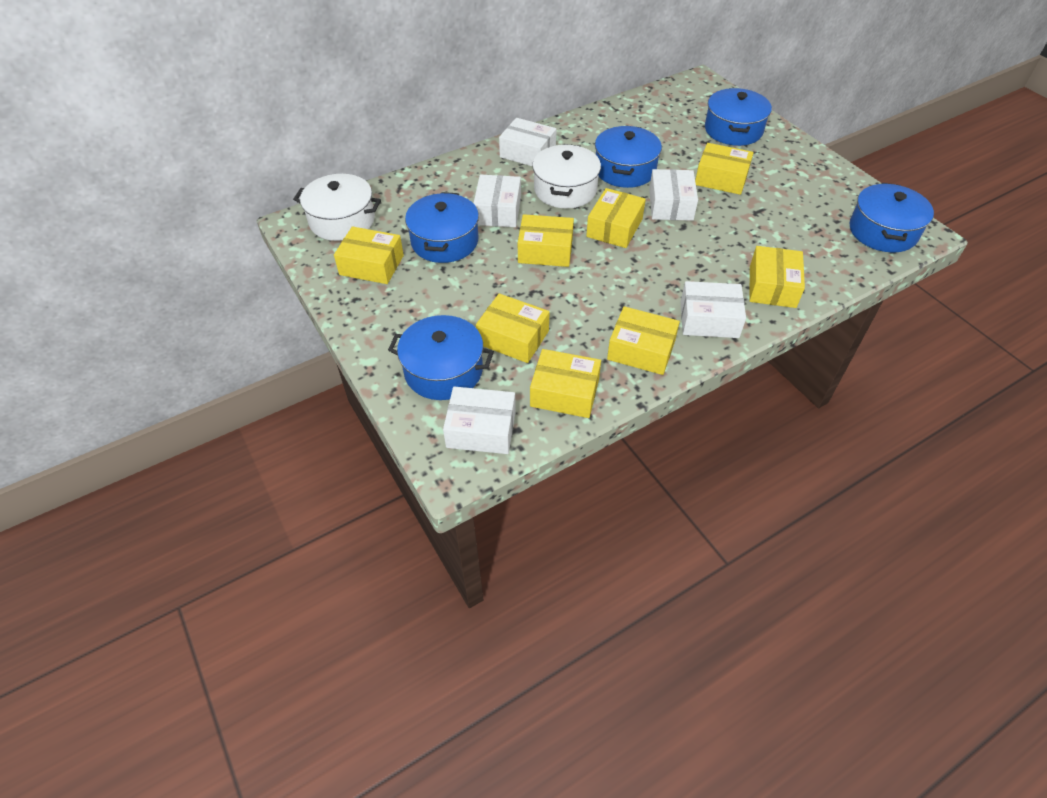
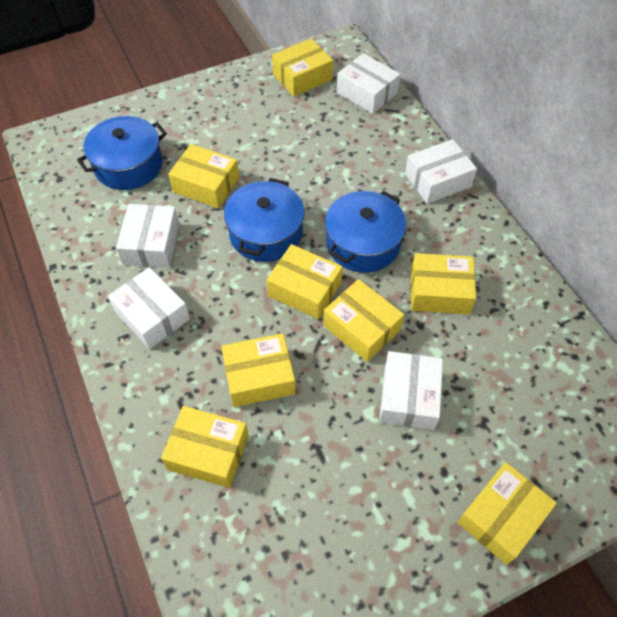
blue pot: [388,315,494,400] [405,192,479,263] [595,126,662,188] [705,88,772,146] [850,183,934,253] = 5 -> [77,116,167,190] [224,178,304,262] [325,191,406,273] = 3
white pot: [293,174,381,241] [532,144,601,208] = 2 -> none = 0

